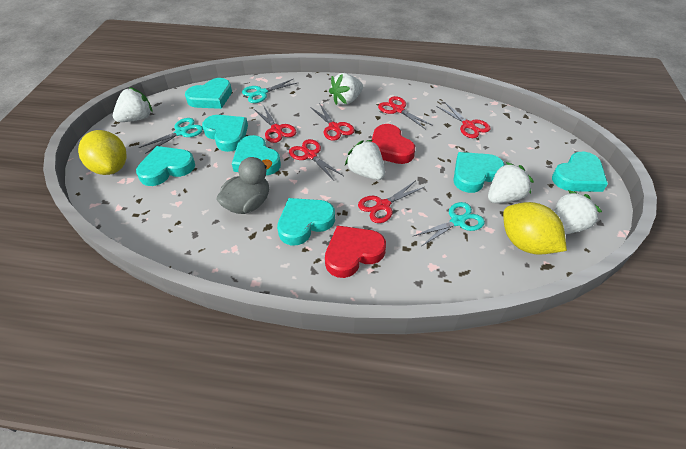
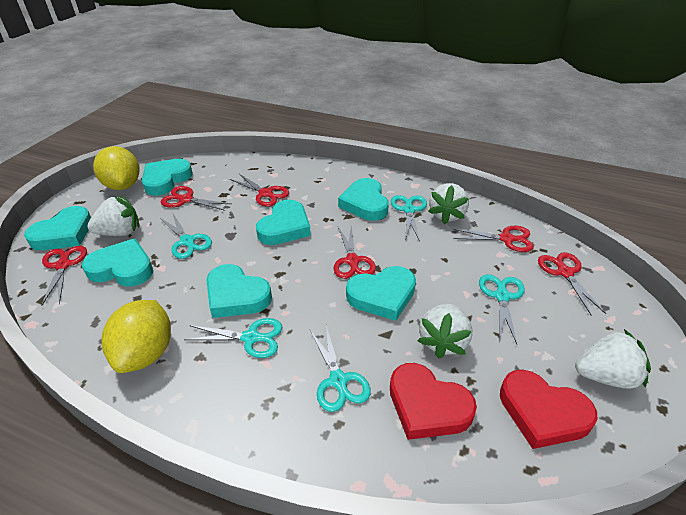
grey duck: [216,157,272,214] = 1 -> none = 0
turquoise scissors: [139,118,203,154] [242,79,297,103] [414,202,485,246] = 3 -> [160,212,212,259] [184,318,282,358] [310,325,371,412] [391,195,427,241] [479,274,525,344] = 5
white strawberry: [113,87,153,122] [329,73,363,105] [345,140,385,180] [488,162,534,203] [554,190,602,234] = 5 -> [87,195,140,236] [418,304,472,358] [428,183,469,225] [575,329,651,389] = 4

